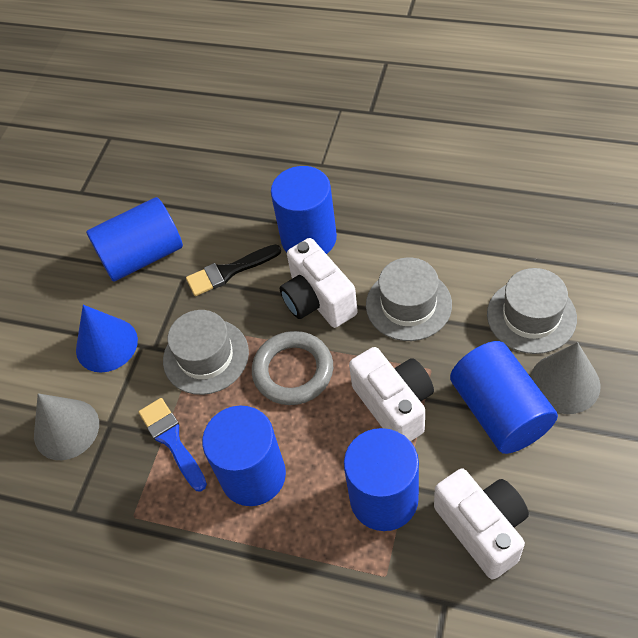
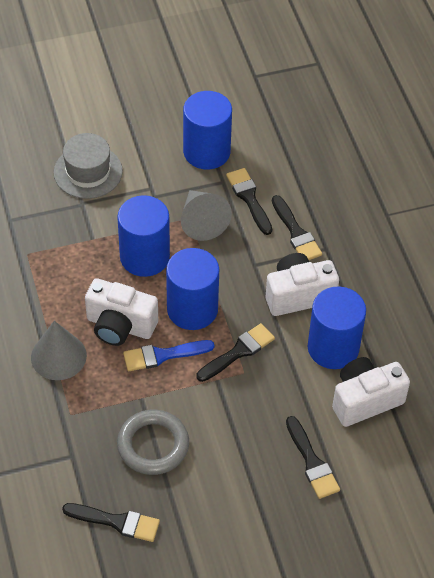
black brush: [186,244,281,296] = 1 -> [62,503,160,542] [197,323,275,382] [226,168,272,235] [272,195,322,260] [286,416,340,499] = 5
blue cone: [76,305,138,372] = 1 -> none = 0
blue cylinder: [86,197,183,282] [202,406,286,506] [271,166,337,254] [344,428,419,531] [450,341,558,454] = 5 -> [117,195,170,277] [166,248,219,330] [183,91,232,169] [308,286,366,369] = 4
grey hat: [163,310,249,395] [366,257,452,341] [487,268,577,354] = 3 -> [54,133,123,199] = 1

